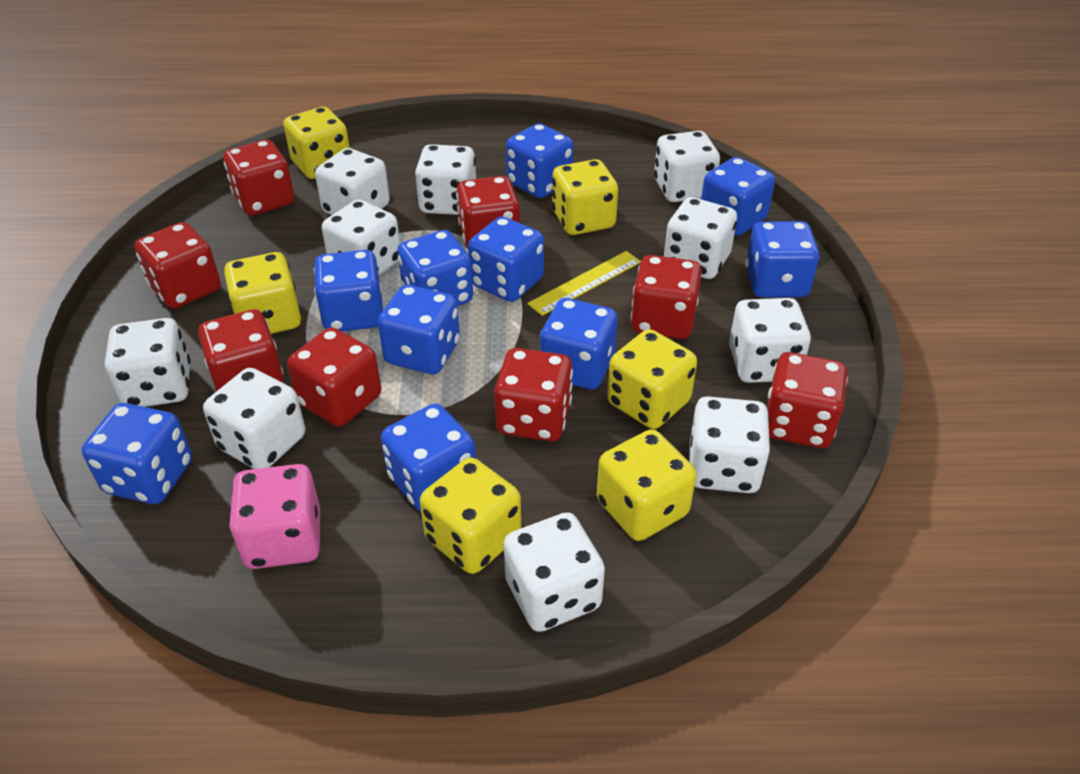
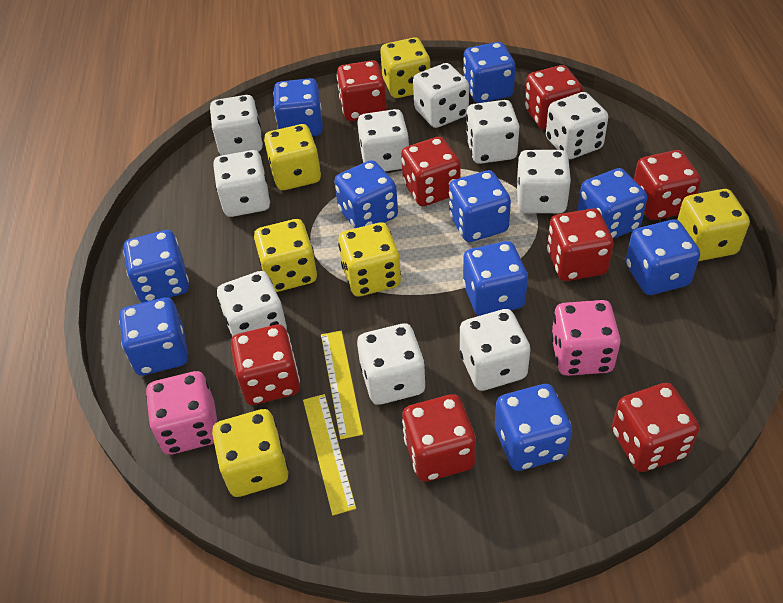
pink dice: [229,464,320,569] = 1 -> [146,371,218,455] [551,300,621,376] = 2
yellow ruler: [527,251,641,316] = 1 -> [303,394,356,515] [321,331,363,439] = 2

